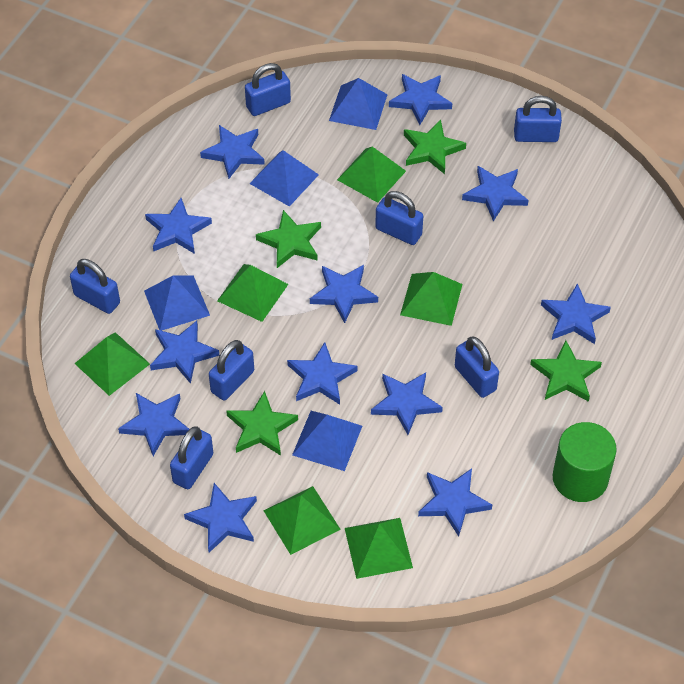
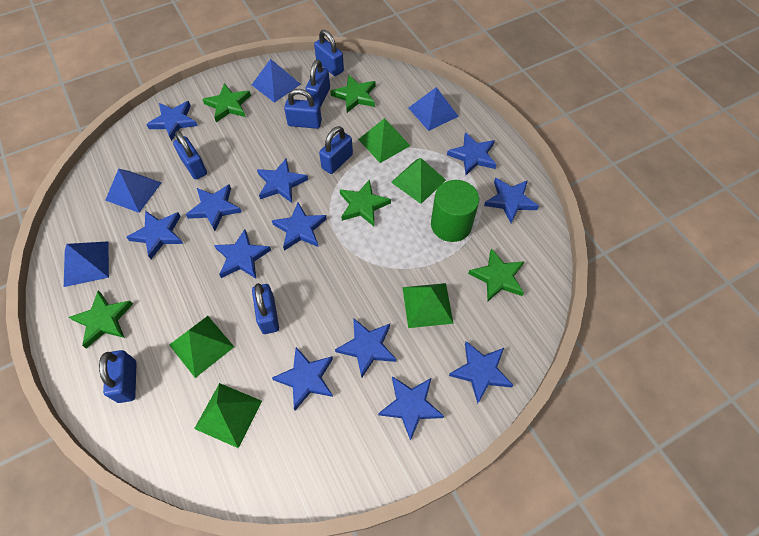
green pyramid: [74,332,150,396] [217,264,288,322] [263,486,341,555] [337,147,406,203] [345,518,413,579] [400,272,463,326] = 6 -> [169,316,234,378] [194,383,262,448] [358,118,411,163] [391,158,446,204] [402,283,454,328] = 5
green star: [226,391,298,456] [256,210,321,268] [404,119,466,174] [530,340,602,402] = 4 -> [69,291,133,349] [202,84,251,122] [331,75,376,113] [340,179,391,226] [468,248,525,301] = 5

